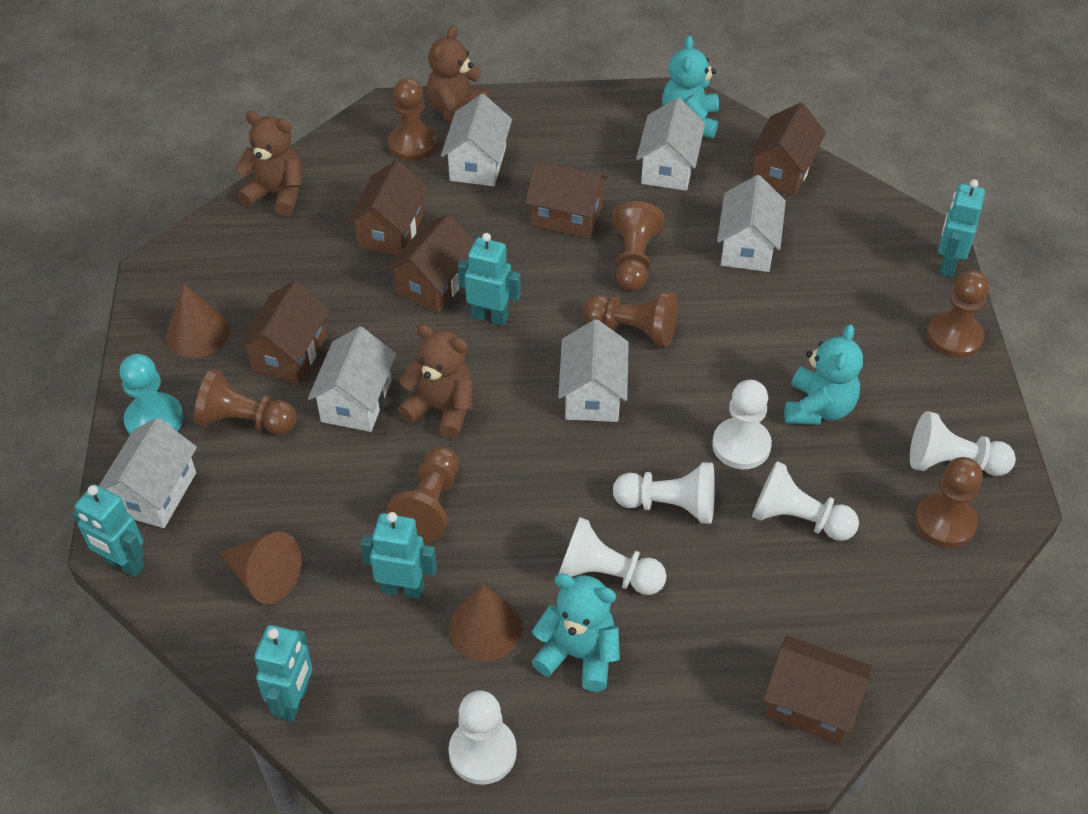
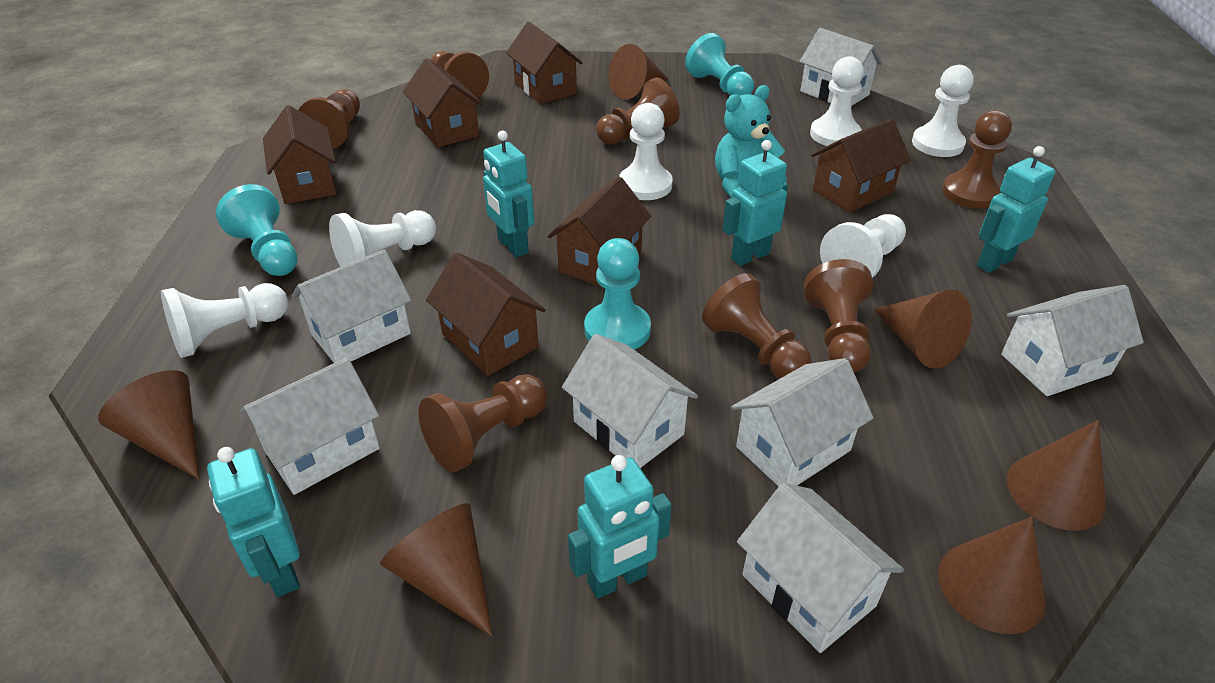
brown cone: [166,284,230,358] [219,532,302,604] [449,584,522,661] = 3 -> [98,370,199,479] [380,503,493,637] [609,44,668,100] [874,290,972,368] [938,517,1046,634] [1007,420,1106,531] = 6
brown teddy bear: [235,111,302,216] [398,324,473,439] [427,26,490,124] = 3 -> none = 0
turquoise pawn: [120,354,184,435] = 1 -> [216,184,298,276] [584,238,651,350] [685,33,754,96] = 3
turquoise teddy bear: [531,573,620,692] [662,36,719,138] [784,324,863,425] = 3 -> [715,85,787,198] = 1
white house: [99,418,197,528] [308,327,396,432] [441,94,512,186] [558,319,629,422] [636,97,705,191] [717,175,786,272] = 6 -> [240,357,380,495] [292,249,411,363] [562,334,698,468] [731,358,873,487] [737,483,904,653] [800,28,882,106] [1001,285,1144,396] = 7

